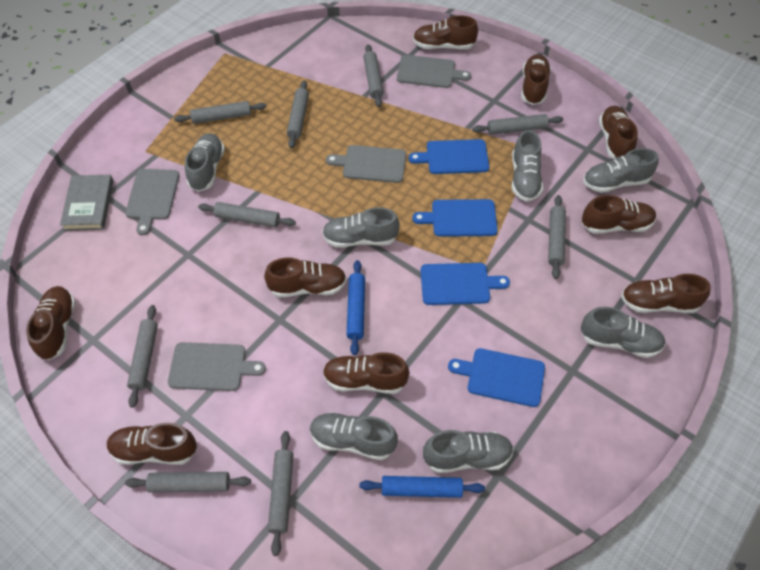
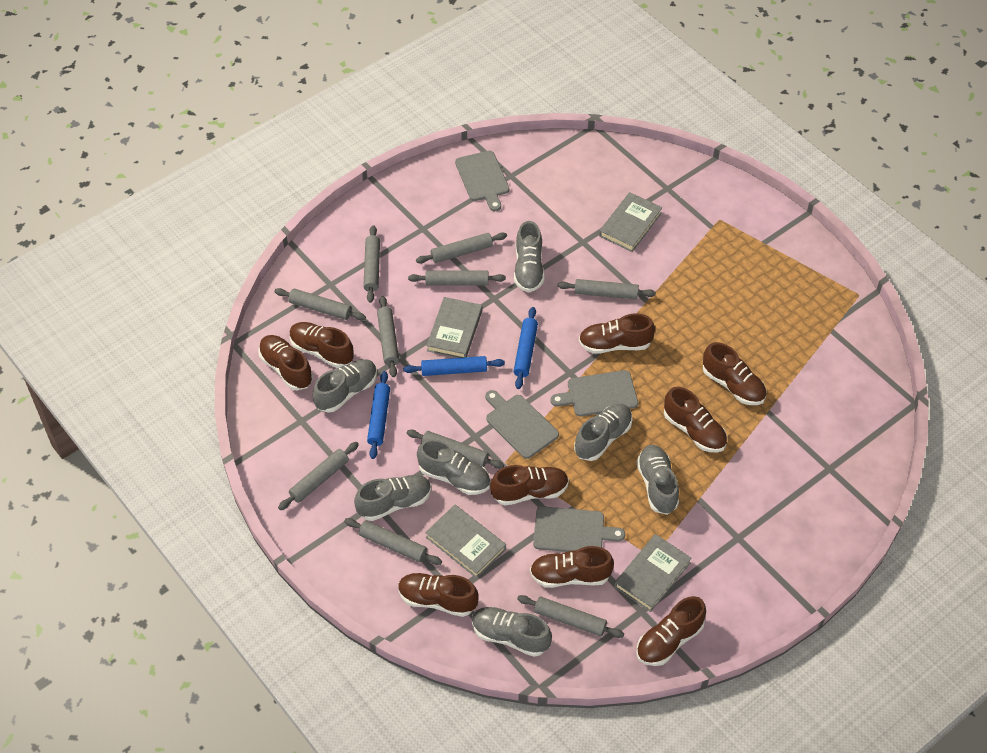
blue cutting board: [409,139,489,174] [412,199,498,237] [421,263,510,305] [448,348,545,407] = 4 -> none = 0
blue rolling pin: [347,260,365,355] [360,476,485,498] = 2 -> [367,371,390,459] [403,356,505,376] [514,307,538,389] = 3
grey book: [60,175,113,231] = 1 -> [425,505,506,578] [427,297,482,358] [599,192,663,252] [614,534,692,612] = 4
grey rolling pin: [125,472,251,493] [127,305,158,408] [174,101,266,124] [198,202,296,227] [268,431,294,556] [287,80,309,148] [364,44,384,107] [472,114,563,135] [548,195,566,279] = 9 -> [274,288,366,320] [278,442,359,510] [344,518,442,565] [363,225,380,303] [377,296,399,377] [407,430,504,469] [408,270,506,286] [416,232,507,264] [517,595,624,638] [558,279,656,299] = 10

